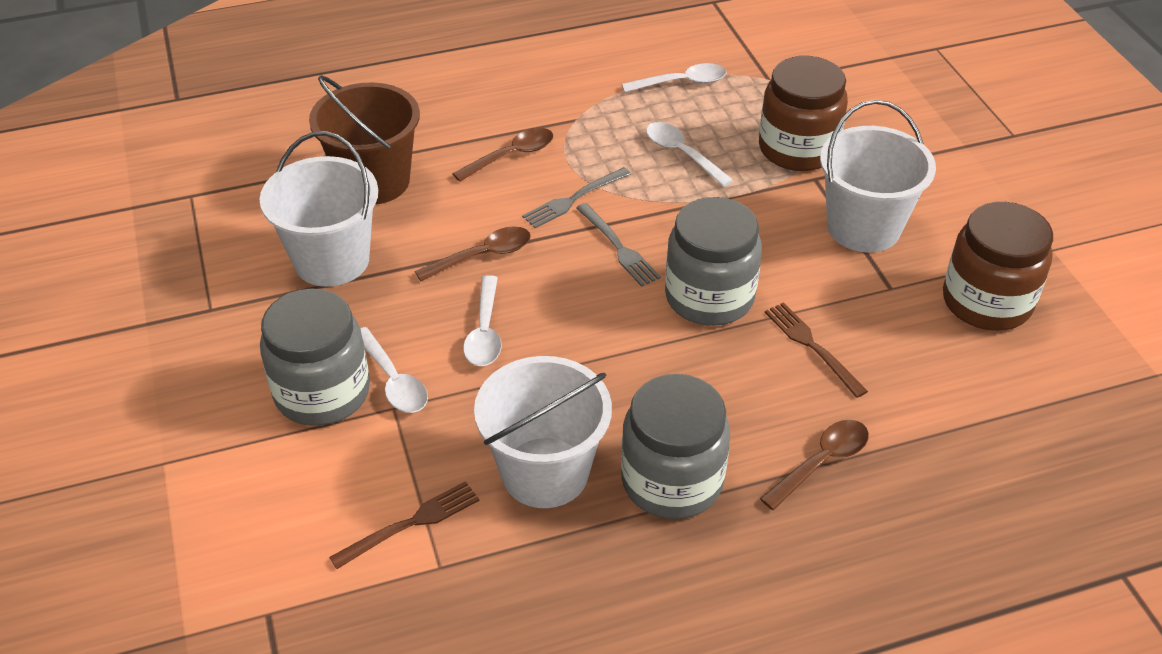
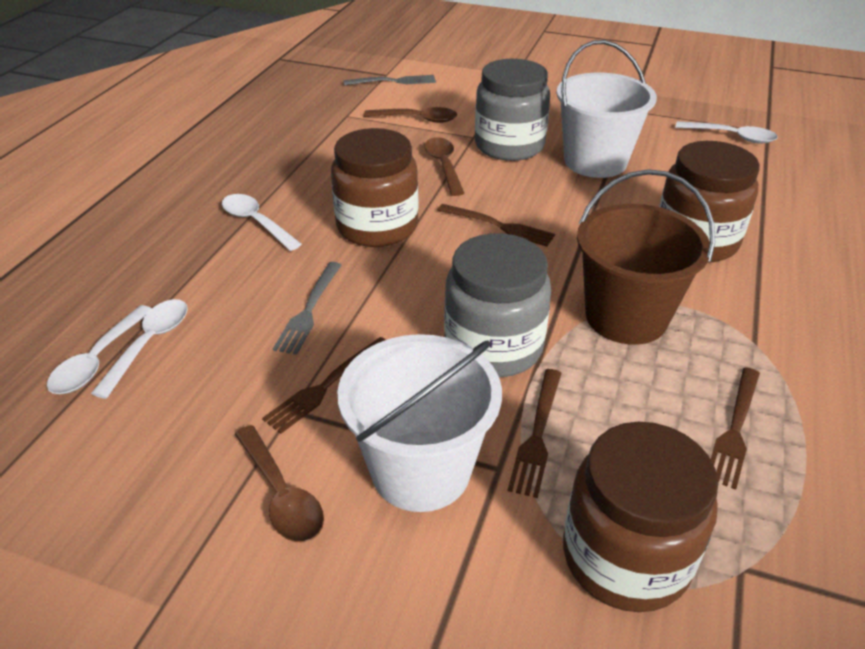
brown fork: [329,481,479,569] [765,302,868,398] = 2 -> [262,337,386,434] [438,204,555,247] [508,369,561,498] [711,367,760,490] = 4
brown jar: [759,56,848,171] [943,202,1053,331] = 2 -> [331,128,419,247] [563,422,719,612] [659,141,760,262] = 3
grey jar: [260,288,370,426] [621,374,730,519] [665,197,762,326] = 3 -> [444,233,551,377] [475,59,550,161] = 2
white bucket: [259,131,378,287] [474,356,612,508] [820,100,936,253] = 3 -> [337,334,502,512] [556,40,657,178] = 2

